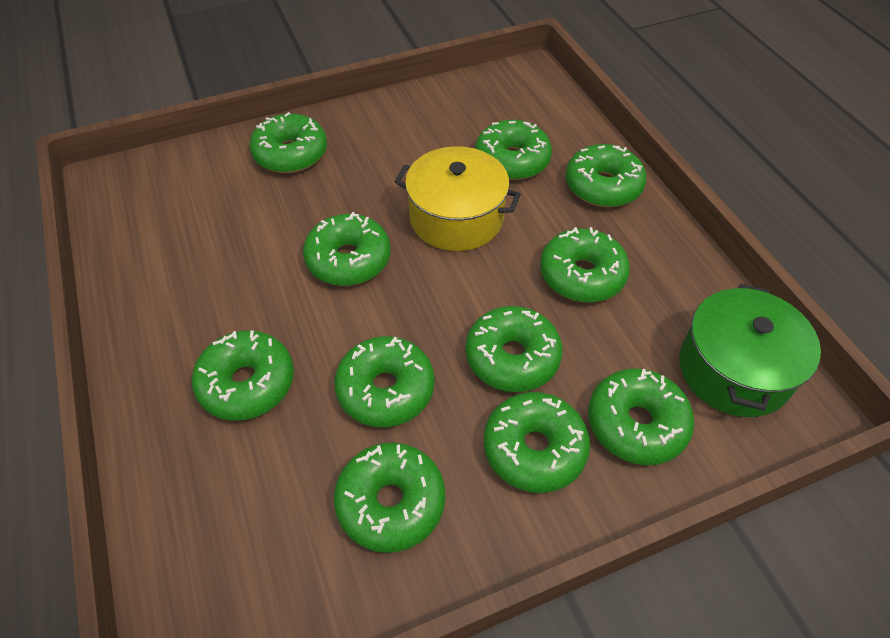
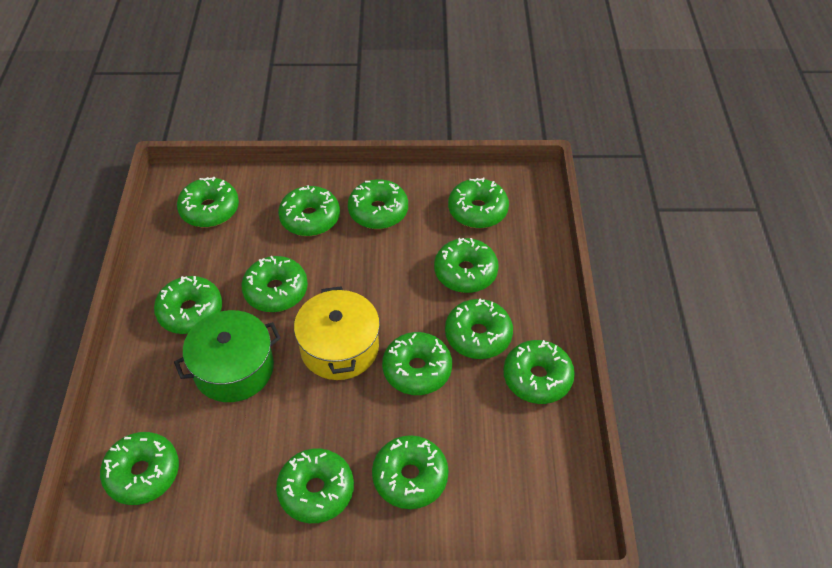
green donut: [192,330,294,421] [250,112,327,173] [303,212,390,286] [334,336,435,427] [334,442,445,553] [465,306,563,392] [475,120,552,180] [484,392,590,493] [540,227,630,303] [566,144,646,207] [588,368,694,465] = 11 -> [100,432,179,505] [154,276,222,334] [177,177,239,228] [241,256,308,312] [276,448,354,523] [278,185,340,236] [348,179,408,229] [372,435,449,509] [382,332,452,395] [434,238,499,293] [445,298,513,359] [448,178,509,228] [503,340,575,404] = 13

